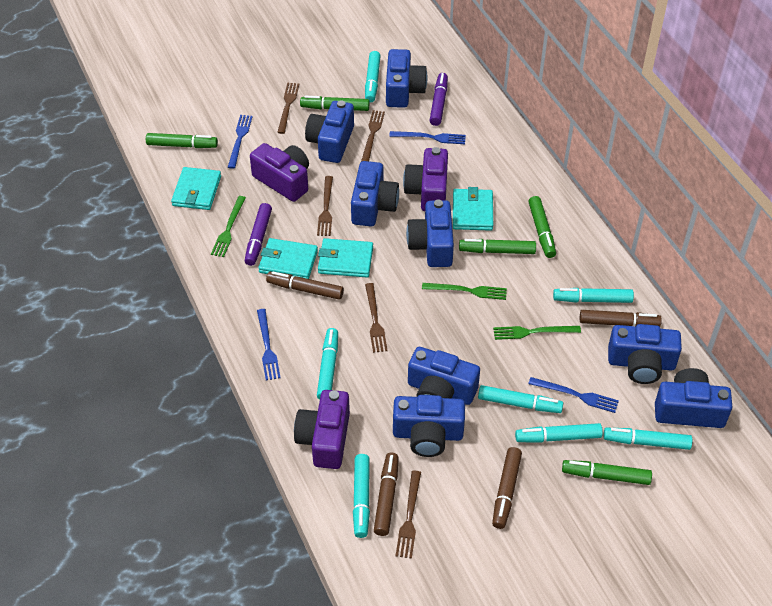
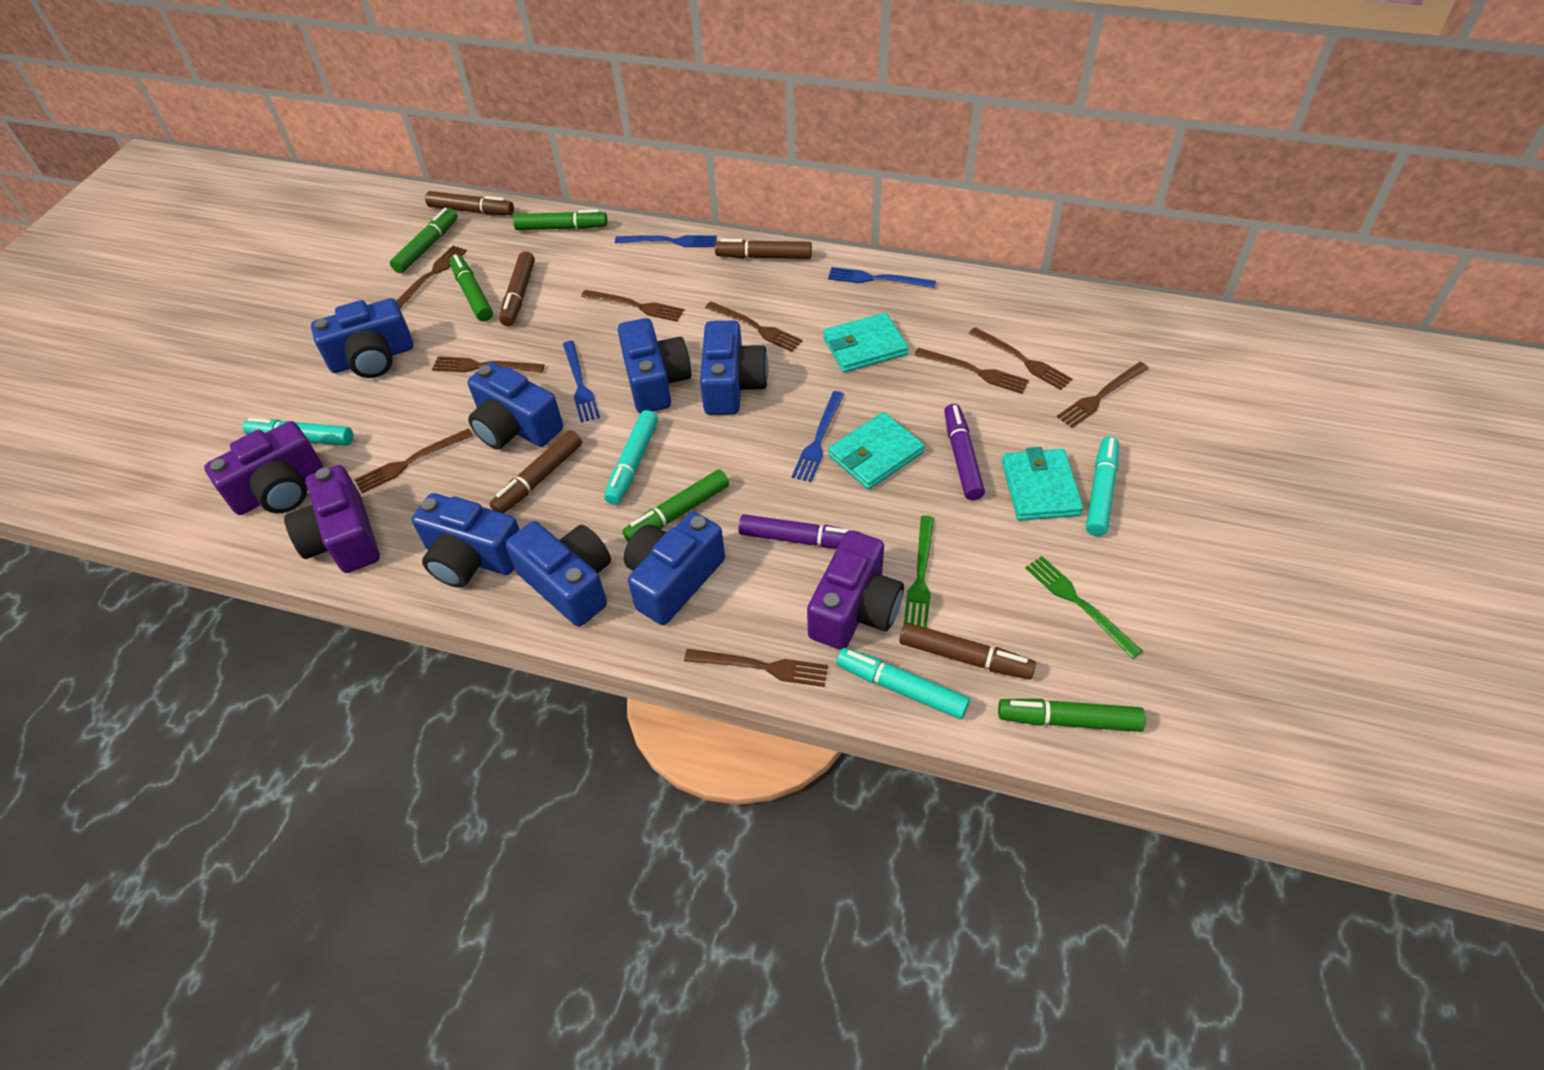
blue camera: [305,100,354,163] [351,161,399,226] [386,49,427,108] [393,395,465,457] [406,199,454,267] [408,347,480,405] [608,324,682,384] [655,368,732,428] = 8 -> [311,298,413,378] [412,493,520,588] [468,362,563,449] [505,521,611,627] [618,318,691,413] [624,512,725,625] [700,321,769,415] = 7
brown fork: [277,83,299,134] [317,176,333,236] [361,110,385,162] [365,283,388,353] [396,471,421,558] = 5 -> [354,428,473,493] [396,245,467,308] [432,356,544,373] [581,290,684,322] [684,649,828,687] [705,301,802,352] [914,348,1029,394] [969,327,1072,390] [1057,362,1148,428] = 9
brown marker: [266,271,344,300] [374,453,399,536] [492,447,522,529] [580,310,662,327] = 4 -> [425,191,514,215] [490,430,582,513] [499,251,535,326] [715,239,812,259] [899,623,1036,680] = 5
green fork: [211,196,246,257] [422,283,507,300] [493,326,581,340] = 3 -> [904,516,934,628] [1026,556,1142,659] = 2
turquoise marker: [317,328,338,400] [353,454,370,538] [365,51,380,103] [478,385,563,413] [515,423,603,443] [553,288,634,303] [604,428,692,450] = 7 -> [243,418,353,446] [604,410,658,505] [836,648,970,719] [1086,436,1119,536] = 4
turquoise wallet: [171,167,221,210] [258,238,318,279] [318,238,373,277] [453,187,493,231] = 4 -> [823,313,908,373] [828,412,925,490] [1002,447,1083,521] = 3

